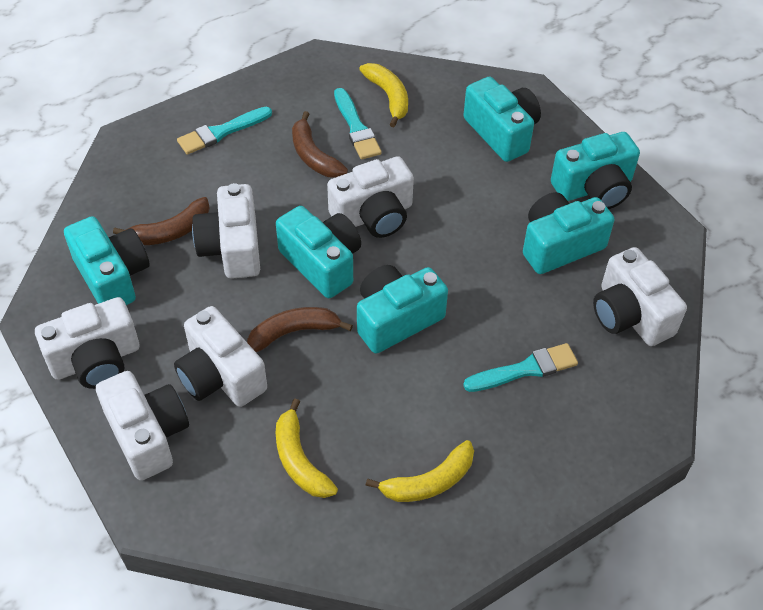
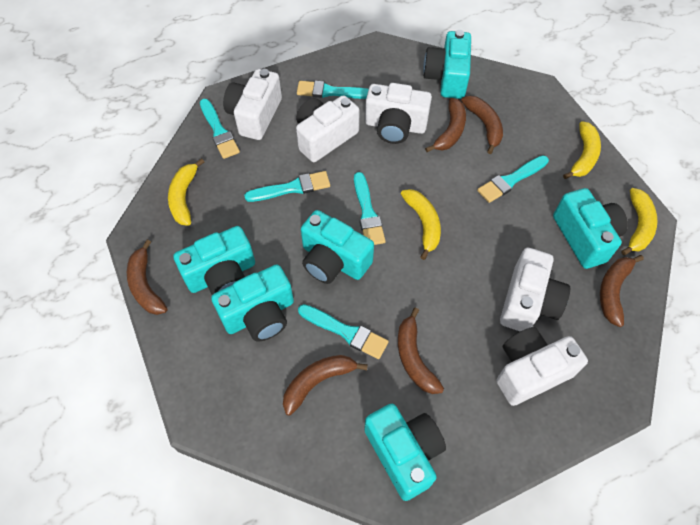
brown banana: [113,197,210,245] [247,307,353,352] [292,111,348,178] = 3 -> [127,240,168,315] [283,355,368,416] [398,307,444,394] [425,98,466,152] [461,96,503,154] [600,255,644,327] = 6
turquoise brush: [177,107,272,154] [334,88,382,159] [463,343,578,392] = 3 -> [200,99,240,159] [244,171,330,202] [297,81,369,99] [298,304,389,359] [354,172,386,245] [477,155,549,203] = 6
white camera: [35,297,139,389] [96,371,189,480] [174,306,267,407] [192,183,260,279] [327,156,414,238] [593,247,687,346] = 6 -> [223,69,282,140] [296,95,360,162] [365,83,432,144] [497,327,588,406] [500,248,570,332] = 5
yellow banana: [276,399,338,498] [359,63,408,127] [366,440,474,502] = 3 -> [168,158,204,226] [401,189,441,260] [563,121,601,179] [621,188,657,255] = 4

